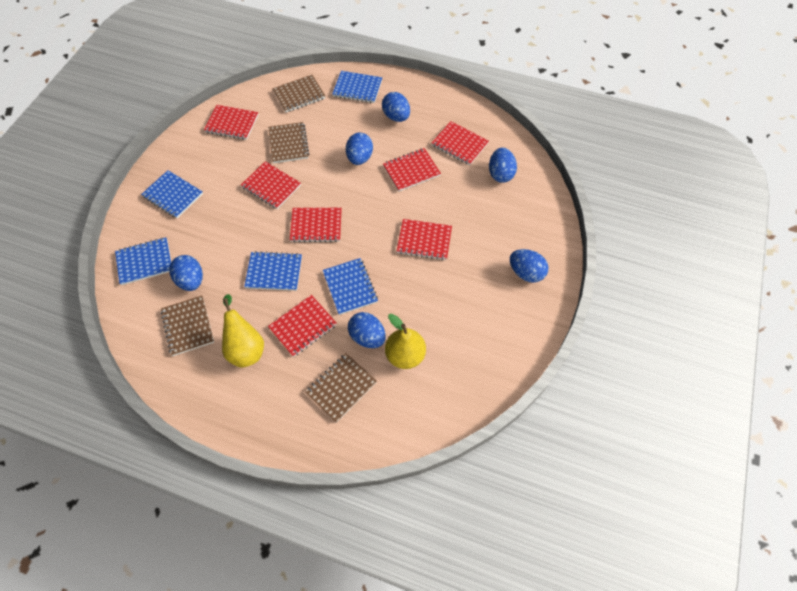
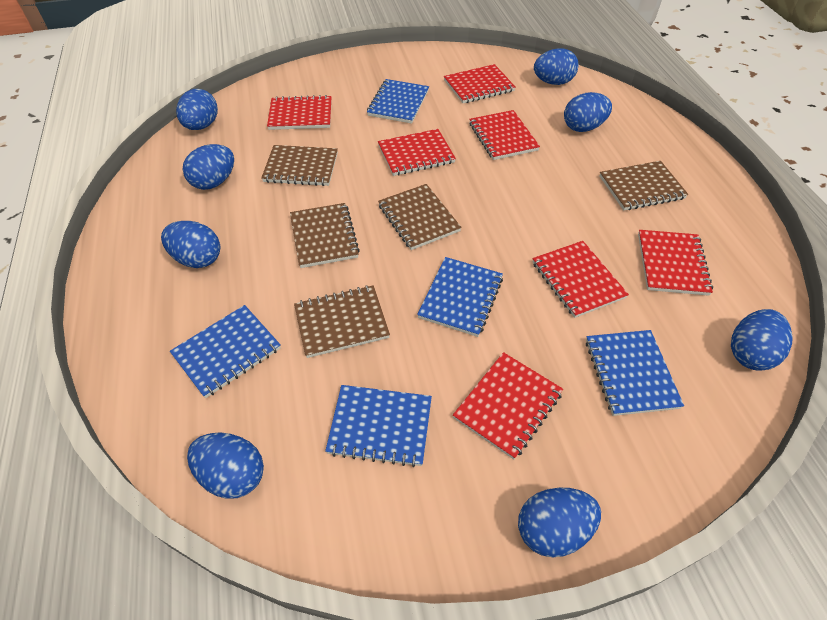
blue egg: [169,255,203,291] [346,133,373,165] [348,312,386,348] [382,92,410,122] [489,148,517,183] [510,249,549,283] = 6 -> [161,221,220,268] [176,89,218,130] [183,144,234,190] [187,432,264,499] [518,488,601,557] [534,48,578,85] [564,92,612,132] [731,309,793,371] = 8
brown notebook: [161,296,214,356] [268,122,309,163] [272,75,325,112] [305,353,377,423] = 4 -> [261,145,338,186] [290,203,360,268] [294,285,390,358] [378,184,462,250] [600,161,688,210] = 5
yellow pear: [222,294,264,368] [385,314,426,369] = 2 -> none = 0

